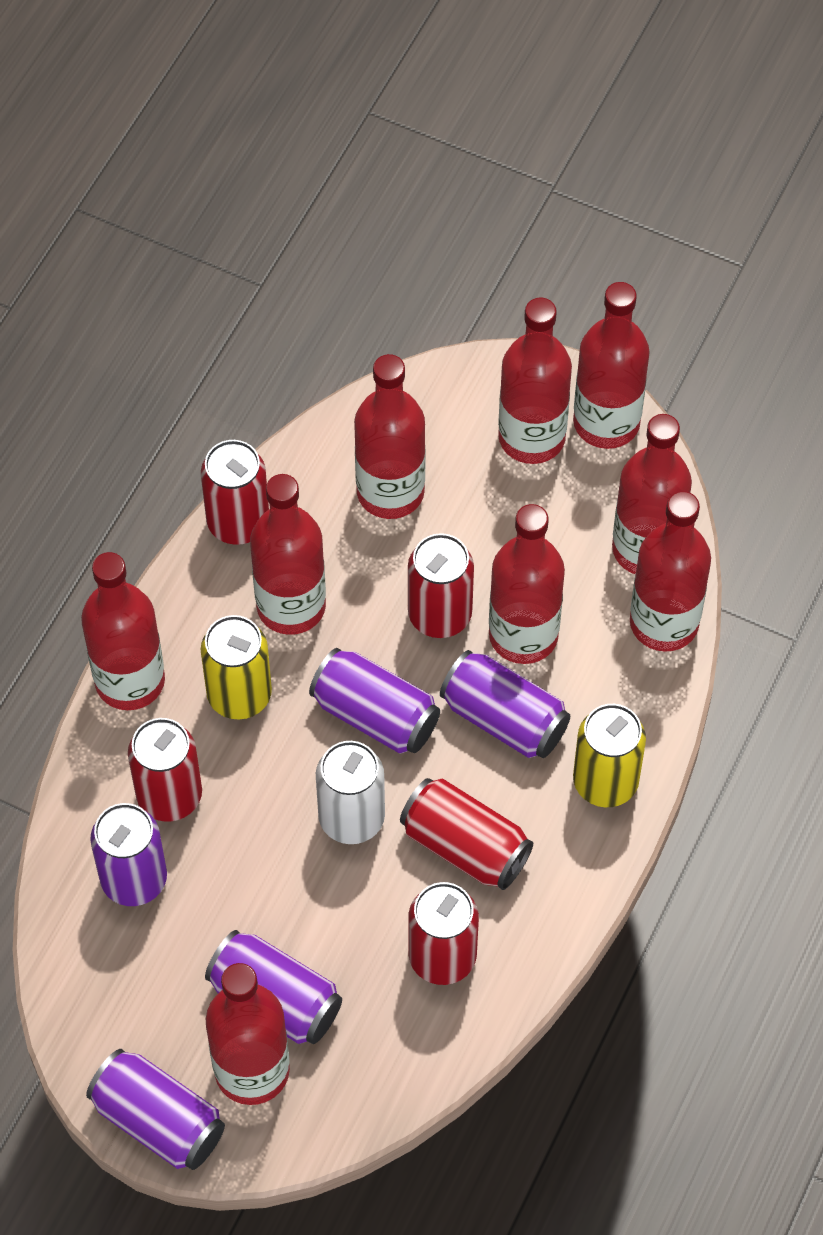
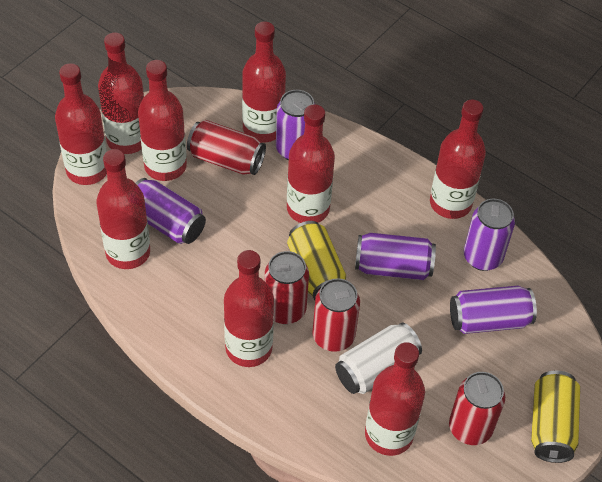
red can: [128,718,202,822] [201,440,269,545] [400,778,533,890] [408,533,474,638] [408,882,479,985] = 5 -> [187,120,266,175] [265,251,309,324] [312,278,360,352] [449,372,505,445] = 4

